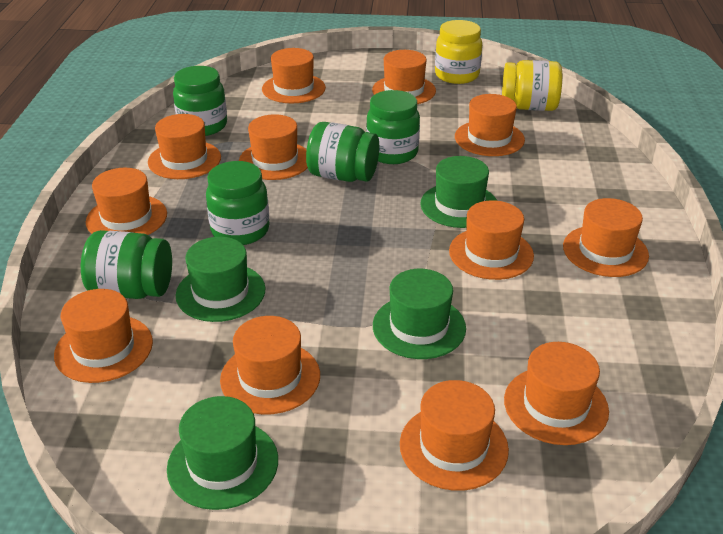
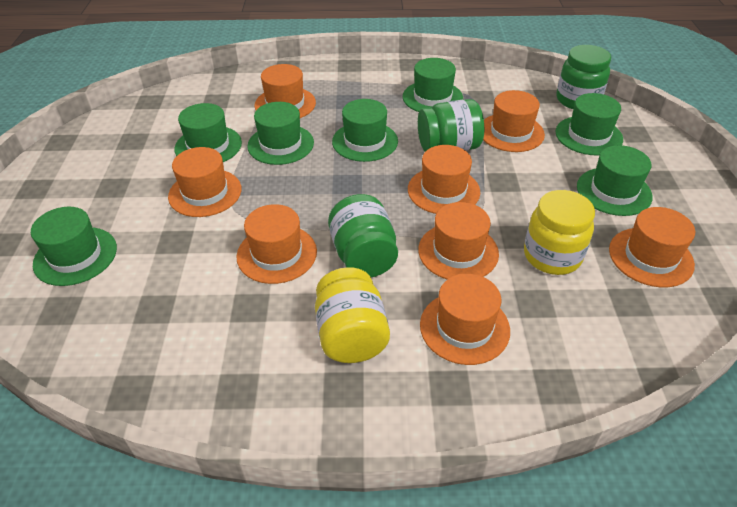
green hat: [167,396,278,510] [176,237,266,322] [373,269,466,359] [420,156,497,228] = 4 -> [31,207,117,286] [174,103,242,162] [247,102,314,165] [332,99,398,162] [403,58,463,112] [555,93,623,156] [577,145,653,216] = 7
green jar: [81,230,172,299] [173,66,227,136] [206,161,270,245] [306,122,379,182] [366,90,420,164] = 5 -> [328,194,398,277] [418,99,484,152] [556,45,611,109] = 3
orange hat: [54,289,153,383] [86,168,167,235] [148,114,221,179] [220,316,320,415] [239,114,308,180] [262,48,326,103] [372,50,436,104] [400,380,509,491] [449,200,534,280] [455,94,525,156] [504,342,609,445] [563,198,649,277] = 12 -> [168,147,242,217] [236,204,317,284] [254,64,316,118] [408,145,480,214] [418,202,499,279] [420,274,510,365] [483,90,545,152] [609,207,695,287] = 8

